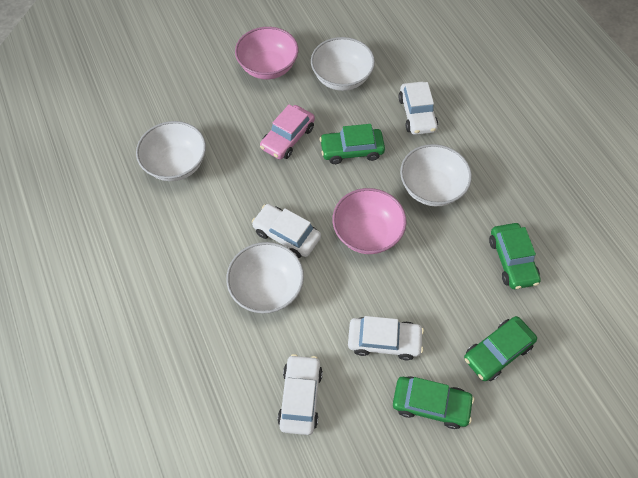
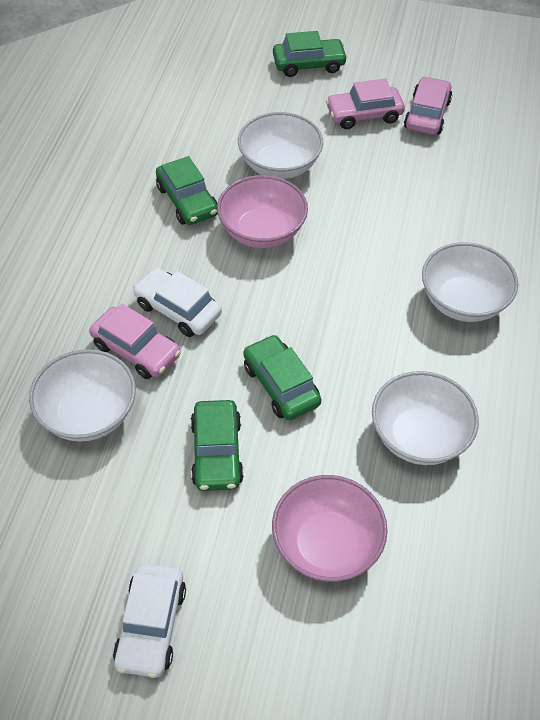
pink car: [260,104,315,159] = 1 -> [89,304,181,379] [326,78,405,129] [404,76,452,135] = 3
white car: [252,204,321,258] [277,354,323,435] [348,316,424,360] [398,82,438,135] = 4 -> [113,563,186,678] [133,268,222,337] = 2

